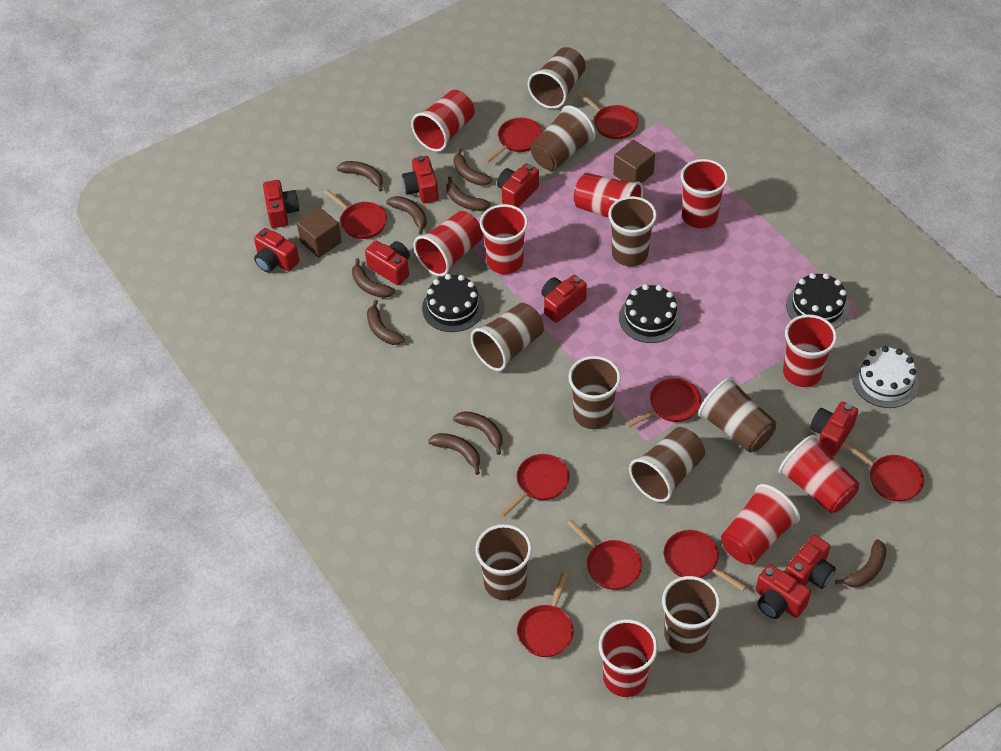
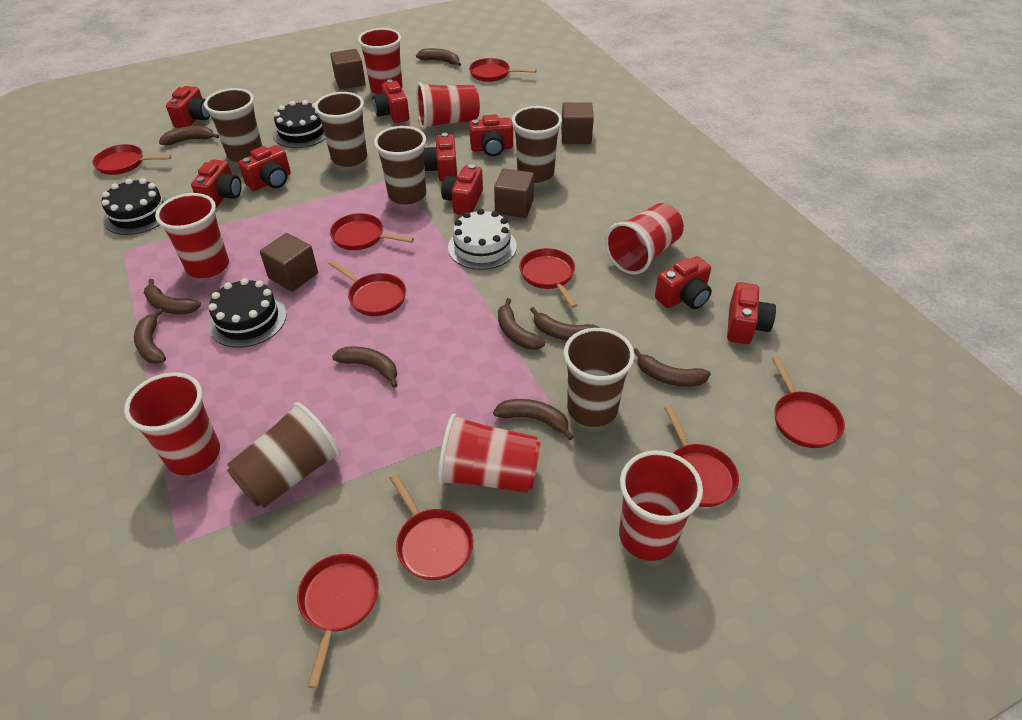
brown cube: [297,207,342,258] [613,140,655,183] = 2 -> [260,233,318,292] [330,49,366,89] [494,168,534,218] [561,102,594,144] = 4
brown cup: [471,303,544,371] [475,524,532,600] [528,47,586,109] [530,105,596,171] [568,356,621,429] [608,196,657,266] [629,427,705,502] [662,576,720,653] [698,377,776,453] = 9 -> [204,88,262,162] [227,402,341,508] [315,92,367,167] [374,126,426,205] [512,106,562,183] [564,328,635,427] = 6
red cup: [411,90,475,152] [414,211,483,277] [480,204,528,274] [574,173,643,218] [599,619,658,697] [681,159,728,228] [721,484,800,565] [779,435,859,513] [783,314,837,387] = 9 -> [124,372,220,475] [155,193,229,278] [358,28,403,94] [417,82,480,129] [438,414,541,493] [605,203,684,275] [619,450,703,561] = 7

